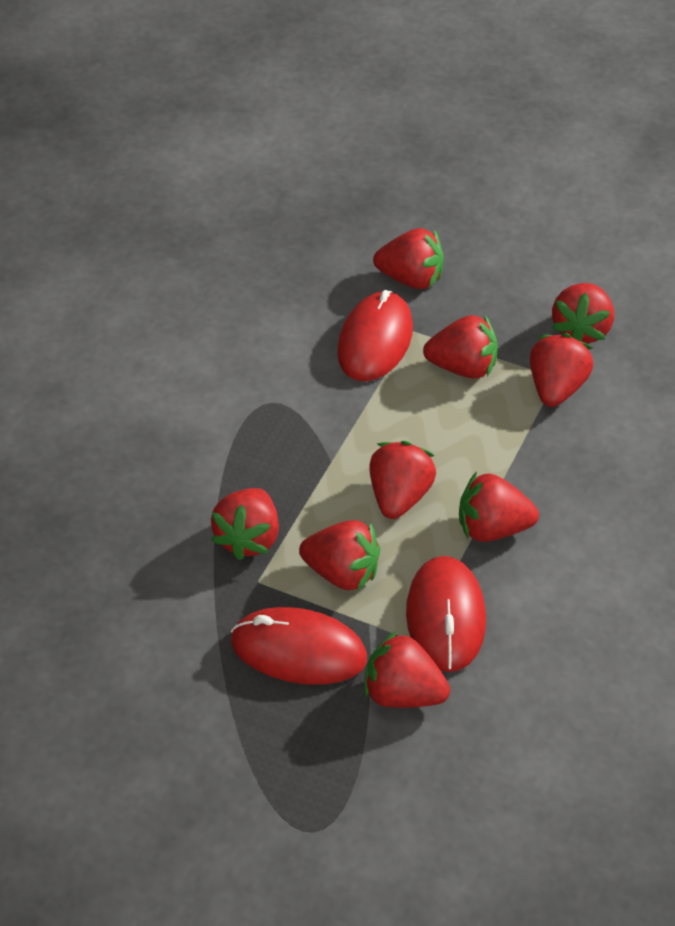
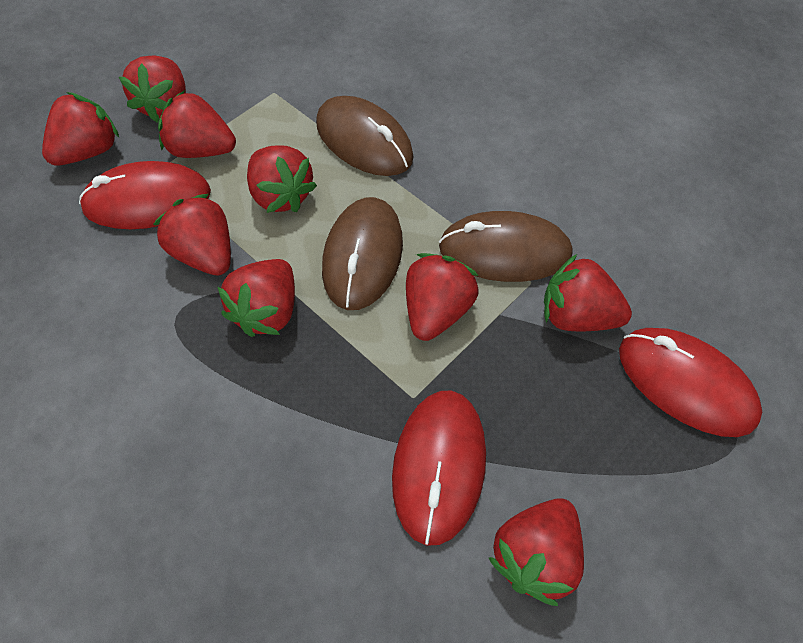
brown mouse: none = 0 -> [316,96,414,176] [322,197,403,310] [439,211,573,282] = 3

